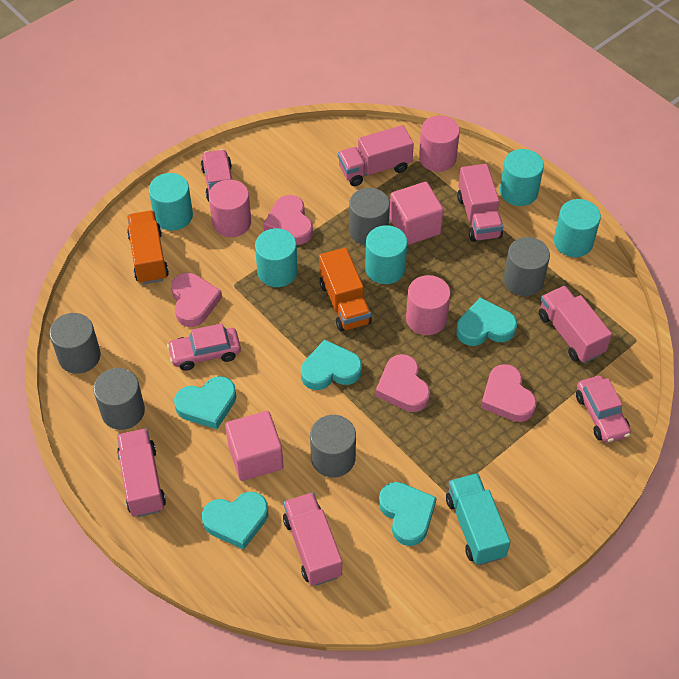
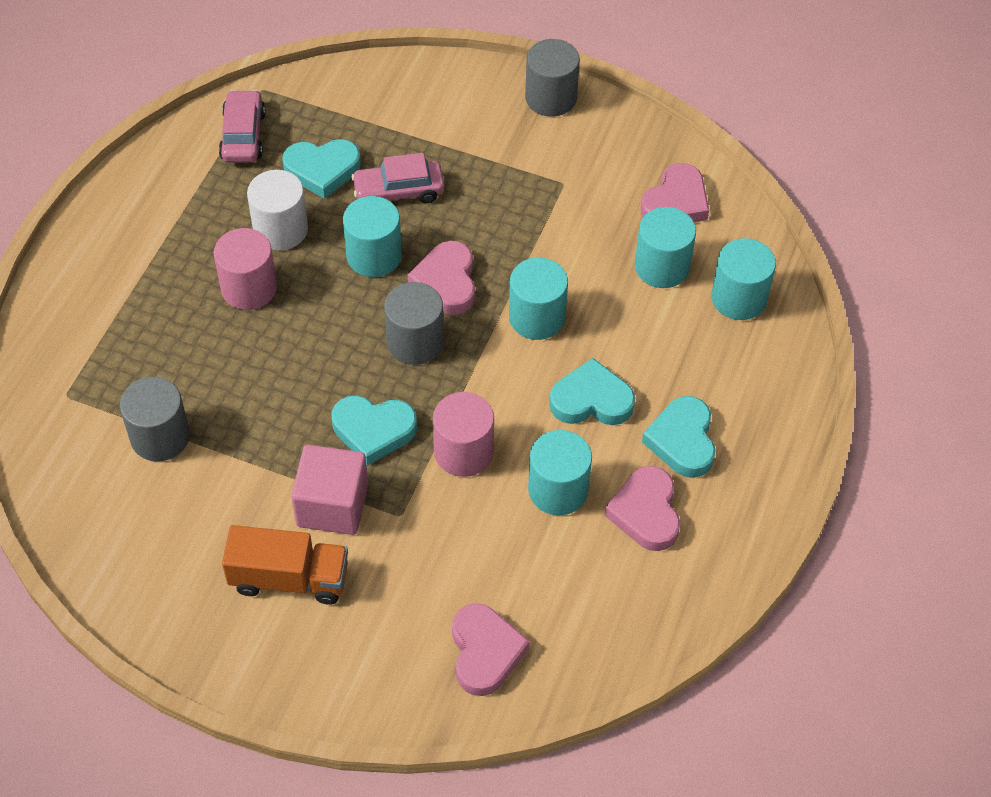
grey cylinder: [49,313,101,374] [94,368,145,430] [310,415,356,477] [349,188,390,245] [503,237,550,296] = 5 -> [120,377,190,461] [384,282,444,365] [525,39,580,117] = 3
orange truck: [127,211,169,284] [319,248,372,332] = 2 -> [222,525,348,605] = 1
pink car: [167,323,241,371] [201,149,232,201] [576,376,631,443] = 3 -> [219,89,266,163] [351,153,444,203] = 2
pink cube: [225,411,283,481] [389,182,443,245] = 2 -> [291,445,368,535] = 1
pink cylinder: [209,180,251,237] [406,275,451,335] [419,116,460,172] = 3 -> [214,228,277,310] [433,392,494,477] = 2
pink truck: [117,428,166,517] [283,492,342,586] [338,125,414,186] [457,164,503,242] [539,286,612,363] = 5 -> none = 0
turquoise heart: [174,376,236,429] [202,492,268,550] [301,339,362,390] [379,482,437,546] [456,298,517,346] = 5 -> [282,139,361,199] [331,395,417,466] [549,358,635,425] [642,396,716,478] = 4
turquoise truck: [446,473,510,565] = 1 -> none = 0
white cylinder: none = 0 -> [247,170,308,250] = 1

